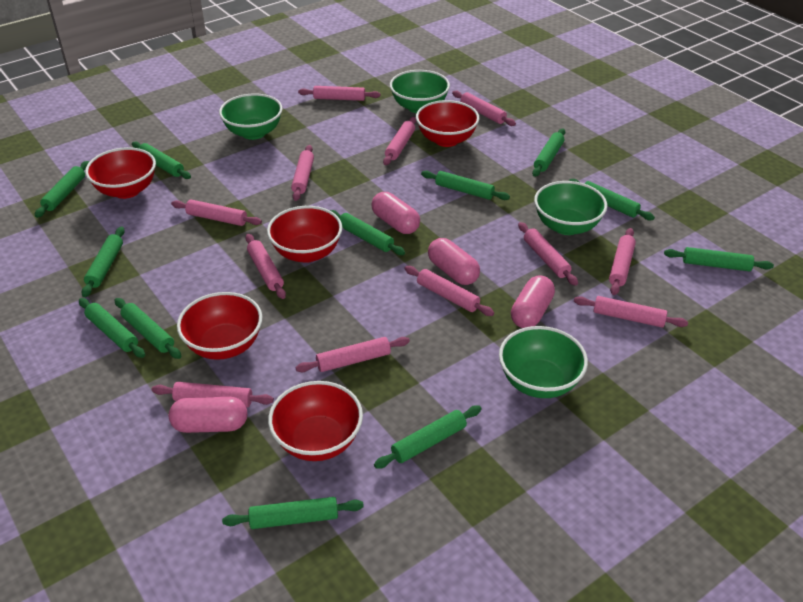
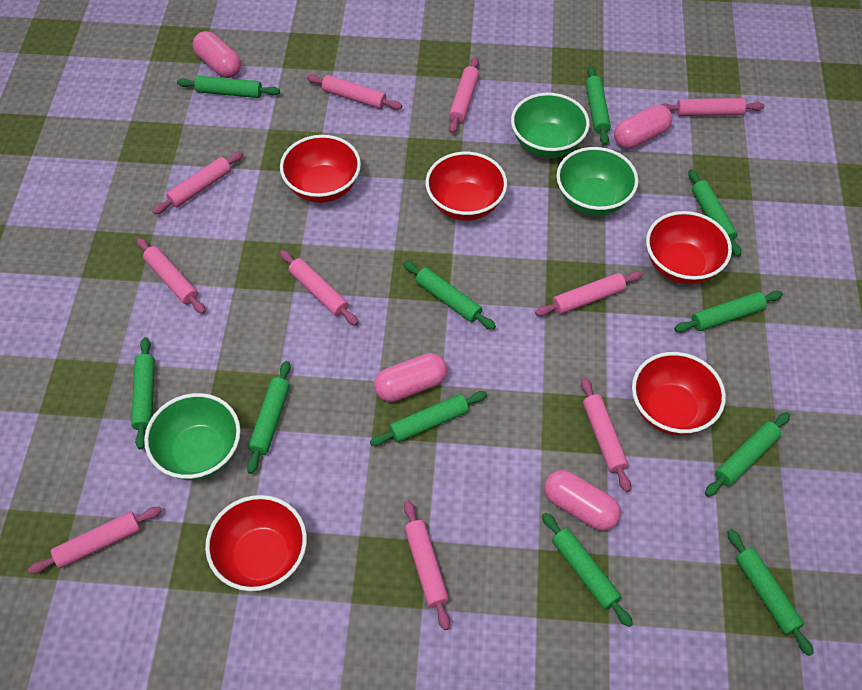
green bowl: [219,93,283,140] [390,70,450,113] [499,326,588,398] [534,181,607,235] = 4 -> [144,393,240,480] [511,93,590,158] [556,147,638,216] = 3
green rolling pin: [35,161,89,218] [79,298,145,358] [81,227,125,297] [115,298,181,359] [132,141,191,179] [222,497,364,529] [330,210,405,255] [374,405,482,469] [421,171,510,200] [532,128,565,177] [569,179,655,220] [664,247,774,271] = 12 -> [131,337,155,449] [177,76,280,98] [247,361,291,474] [370,391,487,446] [403,261,496,330] [542,513,633,627] [586,66,611,145] [674,291,783,333] [688,169,741,257] [705,412,790,497] [727,529,814,656] = 11
pink rolling pin: [152,382,274,408] [171,200,262,226] [246,234,286,299] [291,145,314,201] [295,337,410,372] [298,86,380,101] [383,117,416,165] [404,266,494,316] [452,91,516,126] [518,222,578,286] [574,296,688,327] [609,228,636,295] = 12 -> [28,507,161,574] [137,238,206,314] [153,151,244,214] [280,250,358,326] [306,74,402,110] [404,500,450,630] [449,57,479,134] [535,271,642,316] [581,378,631,492] [661,98,764,116] = 10

